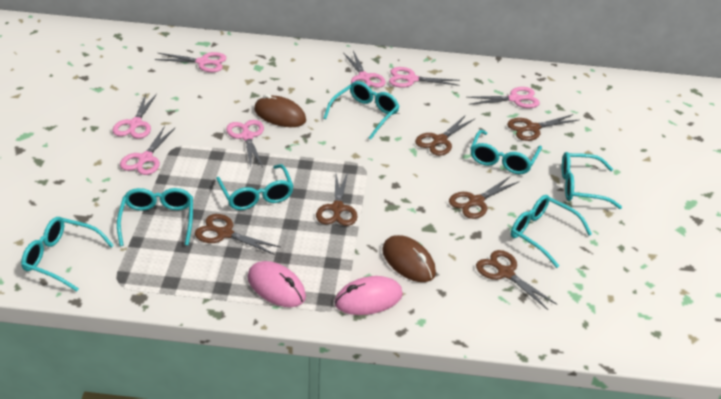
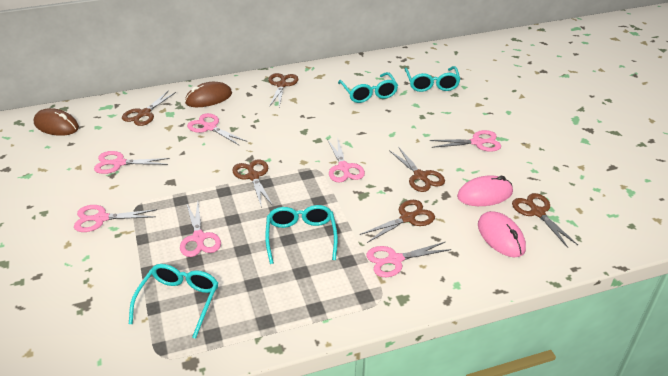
turquoise glasses: [21,217,114,291] [117,188,193,246] [216,164,294,210] [324,81,400,140] [470,130,542,174] [511,195,592,268] [562,152,622,209] = 7 -> [129,264,218,339] [265,205,338,264] [338,72,398,103] [405,66,461,92] = 4

